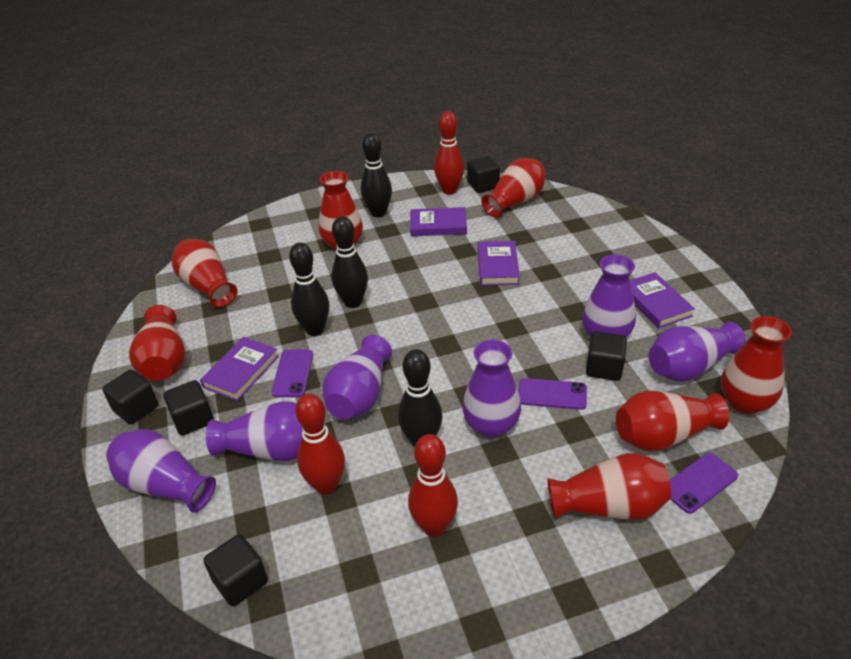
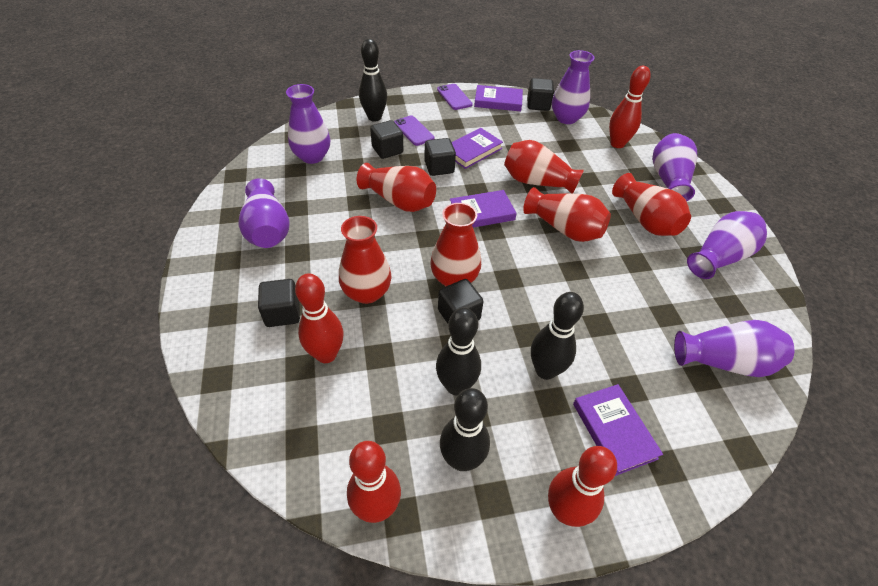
purple phone: [271,350,313,397] [518,378,587,410] [670,453,738,514] = 3 -> [394,116,435,146] [437,84,473,110] = 2
red bowling pin: [295,394,345,495] [408,434,458,537] [434,111,464,194] = 3 -> [295,273,343,363] [347,441,401,523] [548,446,617,527] [609,66,651,148] = 4
red vase: [129,305,185,381] [172,239,237,307] [319,171,363,251] [481,158,545,218] [547,453,671,520] [616,391,729,451] [721,316,792,414] = 7 -> [339,216,391,304] [356,163,436,212] [430,203,481,286] [504,140,584,194] [523,187,611,242] [612,173,691,236] = 6

